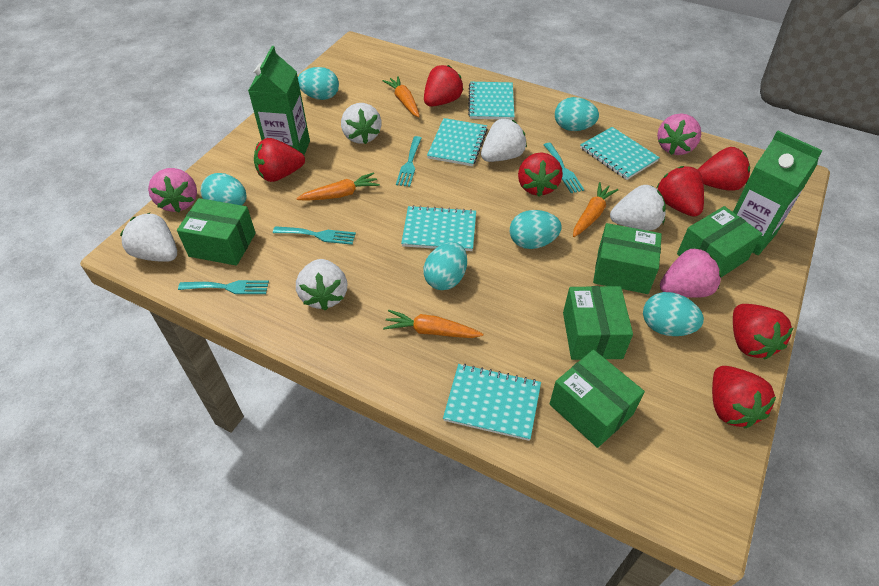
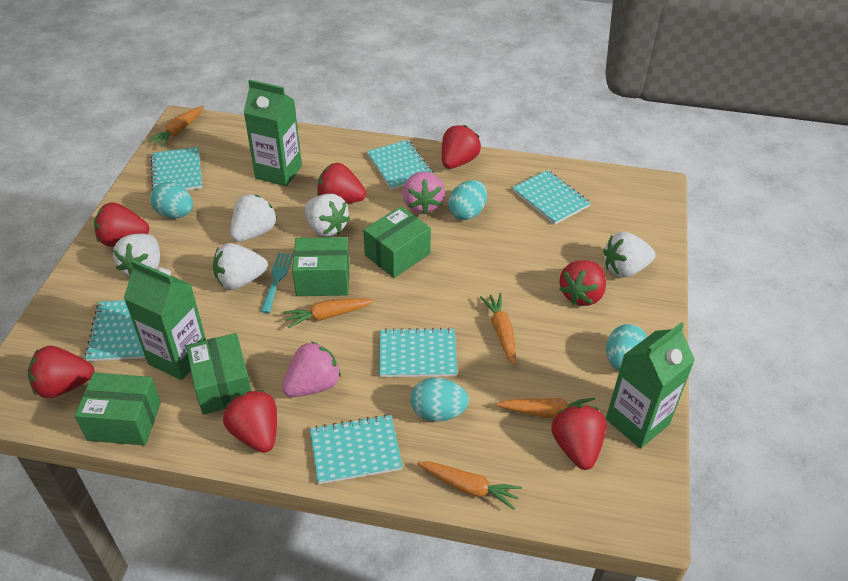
green box: [177,198,256,266] [550,350,645,448] [563,286,633,360] [593,223,662,294] [677,206,762,277] = 5 -> [75,373,161,445] [186,333,251,415] [292,237,350,296] [363,206,431,278] = 4
green carton: [248,46,310,155] [733,131,823,255] = 2 -> [124,260,206,380] [243,80,302,186] [606,322,695,448] = 3
orange carrot: [296,172,380,201] [383,76,420,117] [383,310,483,338] [573,182,618,237] = 4 -> [148,106,204,147] [283,298,375,329] [417,461,522,510] [480,293,516,365] [496,398,595,418] = 5
pink strawberry: [148,168,197,212] [657,113,701,155] [660,248,722,298] = 3 -> [282,342,341,397] [402,172,445,214] = 2
turquoise egg: [201,173,247,205] [298,67,339,100] [423,242,467,290] [510,210,562,249] [555,97,599,131] [643,292,704,336] = 6 -> [150,182,193,218] [411,378,469,421] [448,180,487,220] [606,324,647,371] = 4
turquoise fork: [178,280,269,294] [273,226,356,245] [396,136,422,187] [544,143,585,193] = 4 -> [261,253,293,313] = 1
turquoise notebook: [401,205,476,251] [427,118,488,166] [443,364,541,441] [468,82,515,120] [580,127,660,180] = 5 -> [85,300,145,361] [151,147,202,190] [310,414,403,484] [367,140,433,190] [379,328,457,377] [512,170,591,225] = 6

